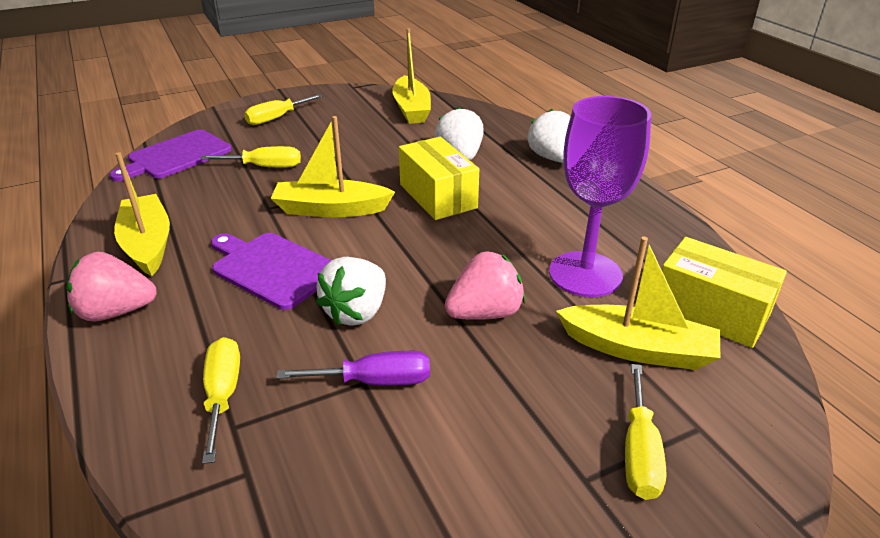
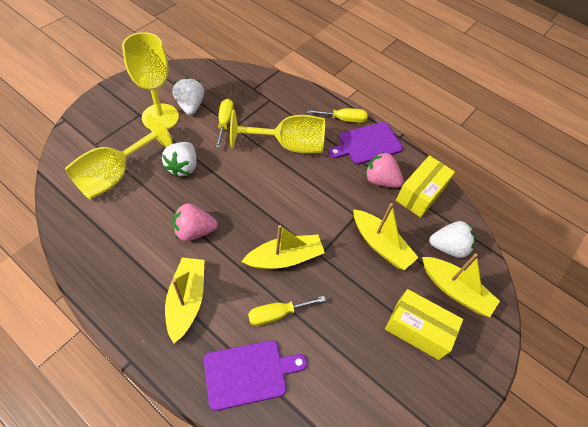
purple goblet: [549,96,651,297] = 1 -> none = 0
purple screwdriver: [276,351,430,386] = 1 -> none = 0
yellow goblet: none = 0 -> [65,114,173,199] [122,32,179,130] [230,110,325,153] = 3
yellow screwdriver: [200,146,301,167] [202,337,240,464] [244,94,323,125] [625,364,667,500] = 4 -> [216,99,234,148] [248,296,326,326] [307,108,368,123] = 3

